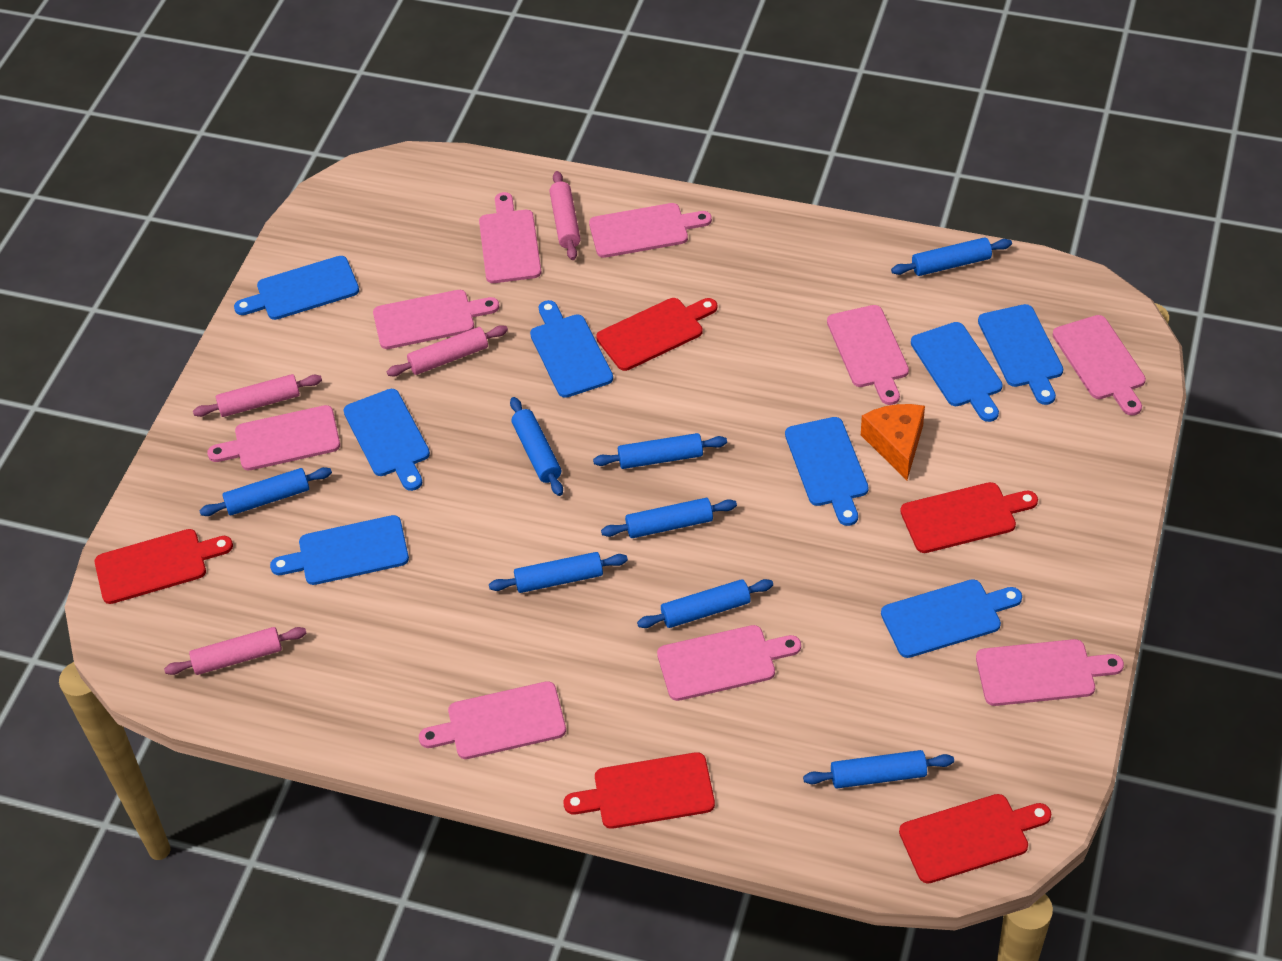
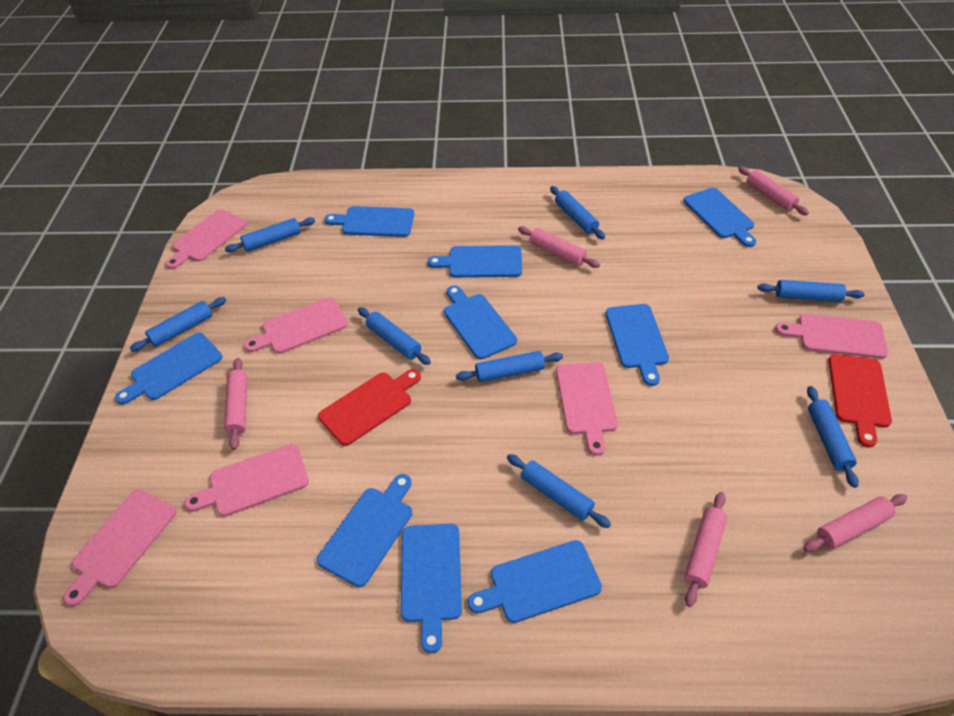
blue cutting board: [234,256,359,320] [270,515,409,585] [344,389,430,491] [530,300,613,398] [785,417,869,526] [881,579,1022,658] [911,322,1003,422] [978,304,1063,405] = 8 -> [115,333,222,405] [317,474,412,587] [324,206,414,237] [401,524,462,653] [428,245,522,278] [444,285,517,360] [468,540,602,623] [606,304,669,386] [683,188,756,247] = 9
orange cheese: [861,404,925,480] = 1 -> none = 0
pink cutting board: [207,405,340,470] [373,290,499,349] [419,681,566,759] [479,192,541,283] [589,203,712,258] [657,625,801,701] [827,305,909,405] [976,639,1124,706] [1053,315,1146,415] = 9 -> [63,489,177,607] [165,209,247,269] [185,444,309,517] [244,297,348,354] [556,362,618,456] [775,314,888,359] = 6
pink rolling pin: [164,627,306,675] [193,374,322,417] [387,325,508,376] [549,171,581,260] = 4 -> [224,358,247,450] [518,226,600,268] [684,492,727,607] [738,166,809,216] [803,494,907,552] = 5
red cutting board: [95,529,233,604] [563,752,715,829] [596,298,717,371] [899,794,1051,884] [900,482,1038,553] = 5 -> [318,369,421,446] [828,354,892,447] = 2

